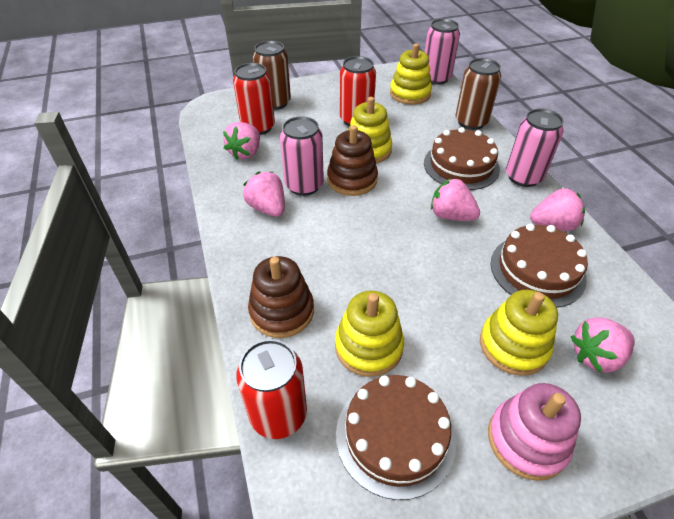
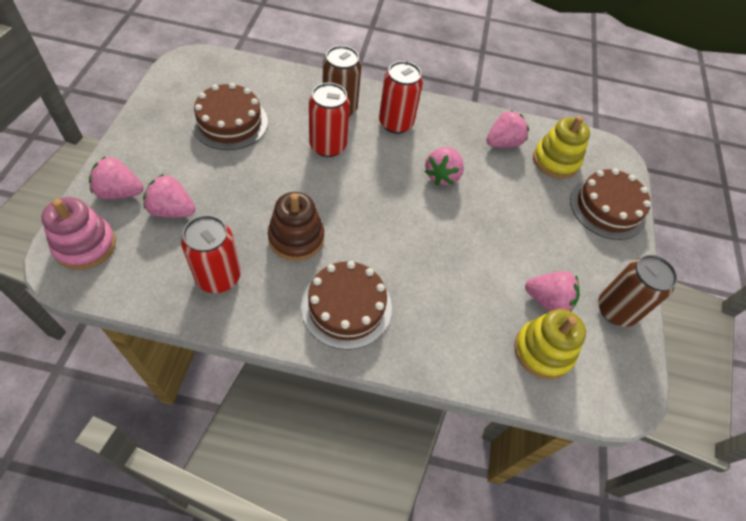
brown stacking toy: [248,256,314,338] [327,125,378,196] = 2 -> [268,192,324,261] = 1
pink can: [280,116,324,196] [425,19,460,85] [506,109,564,187] = 3 -> none = 0
yellow stacking toy: [335,291,404,377] [348,97,393,164] [390,43,432,105] [480,290,558,376] = 4 -> [514,309,586,379] [533,116,590,179] = 2

